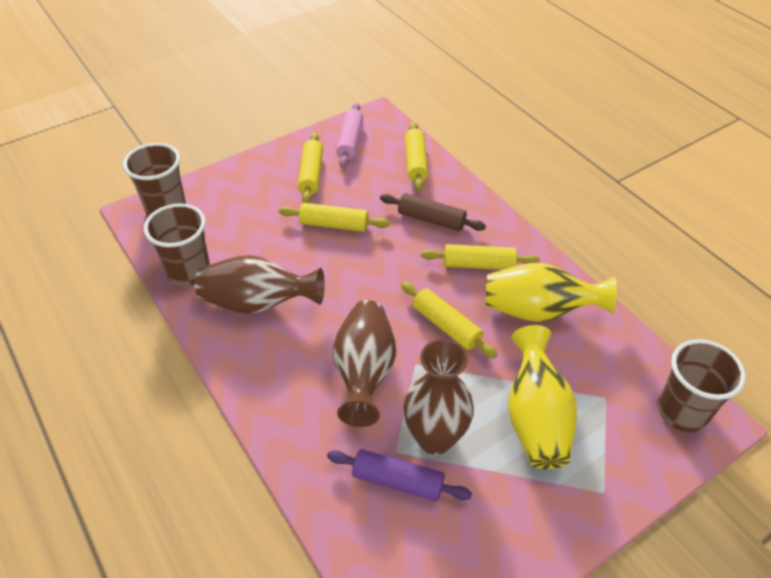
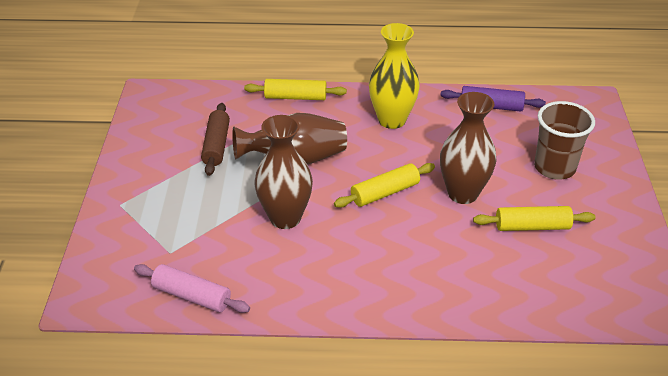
brown cup: [123,143,186,216] [144,203,210,286] [657,339,746,432] = 3 -> [534,101,595,180] = 1
yellow rolling pin: [279,203,390,232] [298,133,323,203] [401,282,497,359] [405,122,428,191] [421,244,540,270] = 5 -> [244,79,347,100] [334,163,435,208] [473,206,596,231] = 3
yellow vase: [486,263,617,322] [508,325,577,469] = 2 -> [369,23,420,129] = 1

